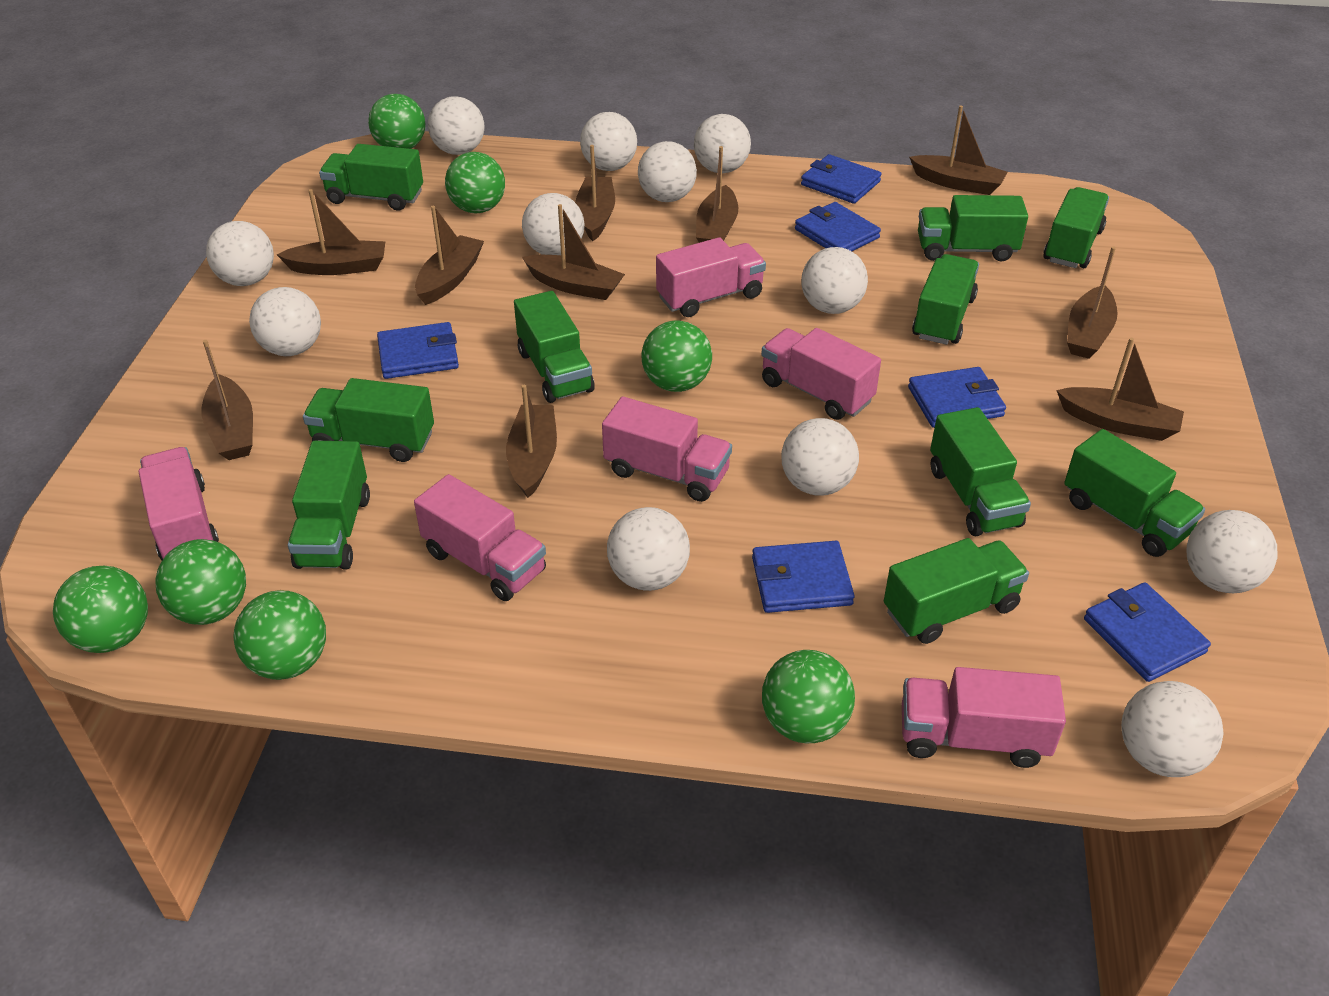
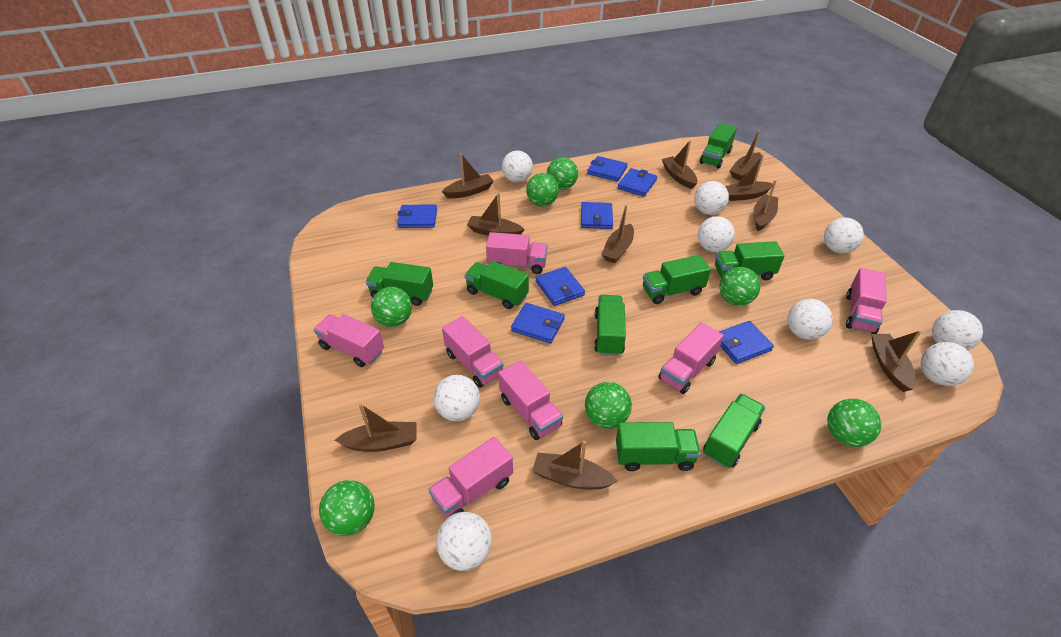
blue wallet: [377,322,459,379] [752,541,855,613] [795,202,881,251] [801,154,882,204] [908,367,1006,428] [1084,582,1211,682] = 6 -> [397,204,437,228] [511,303,565,343] [536,267,585,306] [581,202,613,229] [587,156,628,182] [618,168,657,197] [719,321,774,364] = 7
green truck: [288,441,370,570] [303,378,434,462] [319,144,423,211] [514,291,595,403] [884,538,1029,644] [912,254,979,345] [918,195,1028,261] [930,407,1031,536] [1043,187,1109,268] [1064,429,1205,557] = 10 -> [366,262,433,306] [465,261,529,309] [594,295,626,356] [616,422,701,471] [643,255,711,304] [700,123,737,169] [703,393,766,468] [715,241,785,280] = 8
pink truck: [139,447,219,560] [414,474,546,601] [602,396,732,502] [656,237,766,317] [761,328,881,420] [902,667,1066,768] = 6 -> [314,314,384,367] [428,437,513,518] [442,316,503,388] [486,232,547,274] [498,360,563,440] [658,322,724,394] [846,268,887,334] = 7
white ball: [206,221,274,286] [249,287,321,356] [428,96,485,155] [522,193,585,255] [580,112,637,171] [607,507,690,591] [638,141,697,202] [694,114,751,173] [781,418,859,496] [801,247,868,314] [1121,681,1224,777] [1187,510,1277,593] = 12 -> [433,375,480,421] [436,512,492,571] [502,151,533,183] [694,181,729,215] [698,216,735,252] [788,299,833,340] [824,218,864,254] [921,342,974,386] [932,310,983,350] = 9

